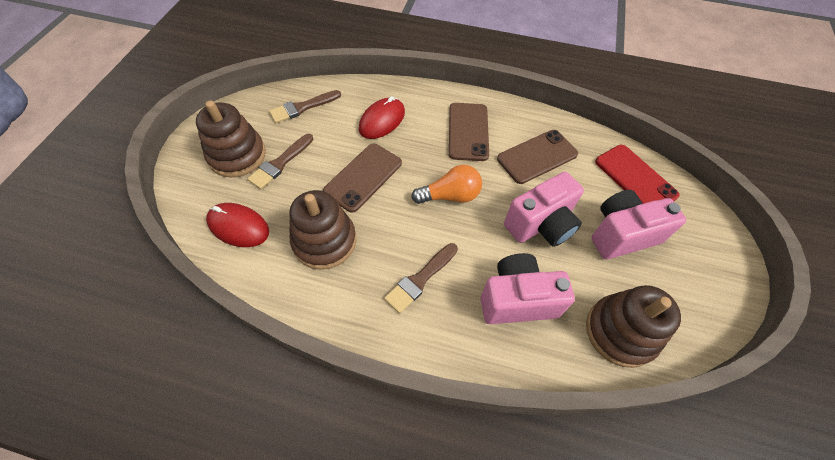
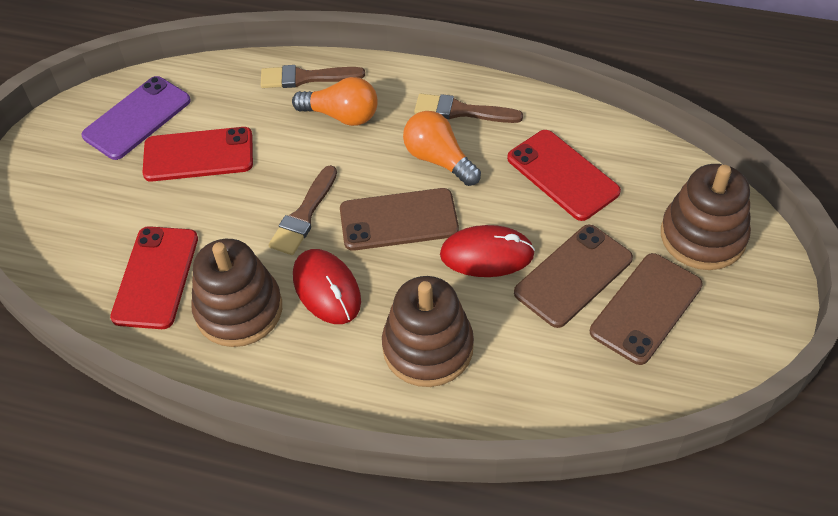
orange light bulb: [411,165,482,204] = 1 -> [292,77,378,126] [403,111,481,186] = 2
pink camera: [481,253,575,324] [504,172,584,247] [591,190,686,259] = 3 -> none = 0
purple phone: none = 0 -> [81,76,191,160] = 1
red phone: [595,145,680,204] = 1 -> [110,226,198,329] [142,127,253,182] [507,130,621,221] = 3

